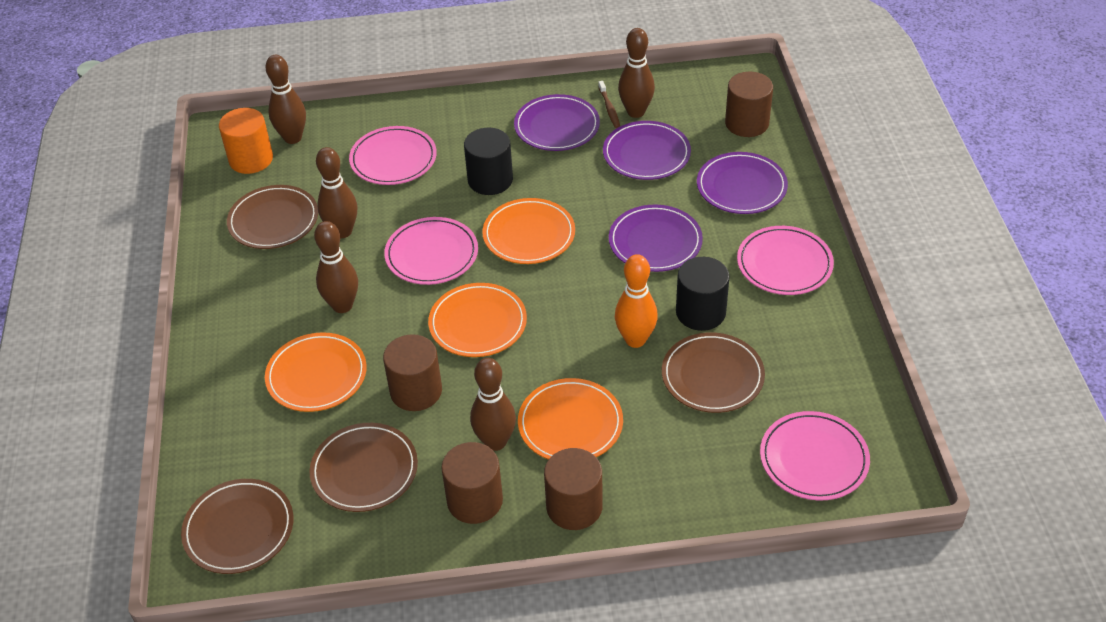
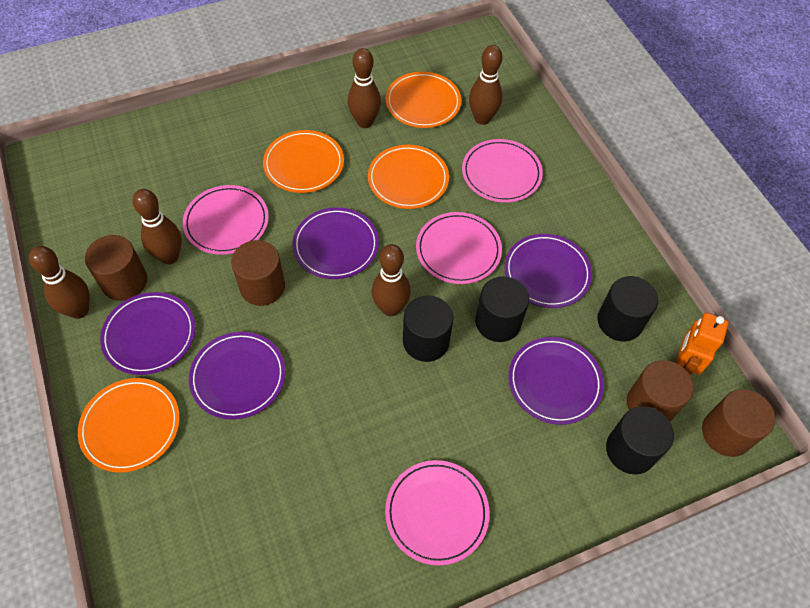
black cylinder: [464,128,513,195] [676,257,730,331] = 2 -> [403,295,453,362] [475,276,529,342] [597,276,658,341] [606,406,674,475] = 4
brown plate: [181,479,293,574] [227,185,318,249] [309,423,418,512] [662,332,765,413] = 4 -> none = 0
brown toothbrush: [598,81,620,128] = 1 -> none = 0
orange bowling pin: [615,254,658,348] = 1 -> none = 0
orange cylinder: [219,108,273,174] = 1 -> none = 0
orange robot: none = 0 -> [676,313,729,375] = 1
purple plate: [514,94,600,151] [603,121,691,180] [609,205,703,272] [697,152,788,214] = 4 -> [100,292,195,375] [189,332,286,420] [292,207,379,279] [504,234,592,308] [509,337,604,425] = 5

